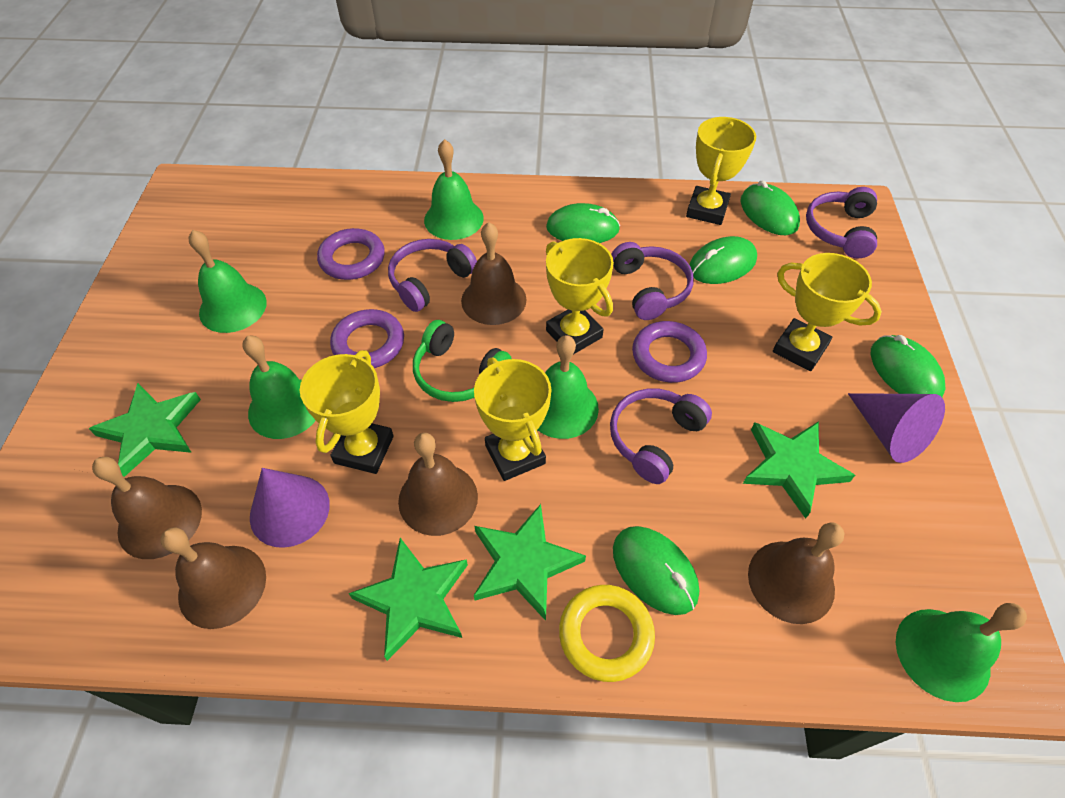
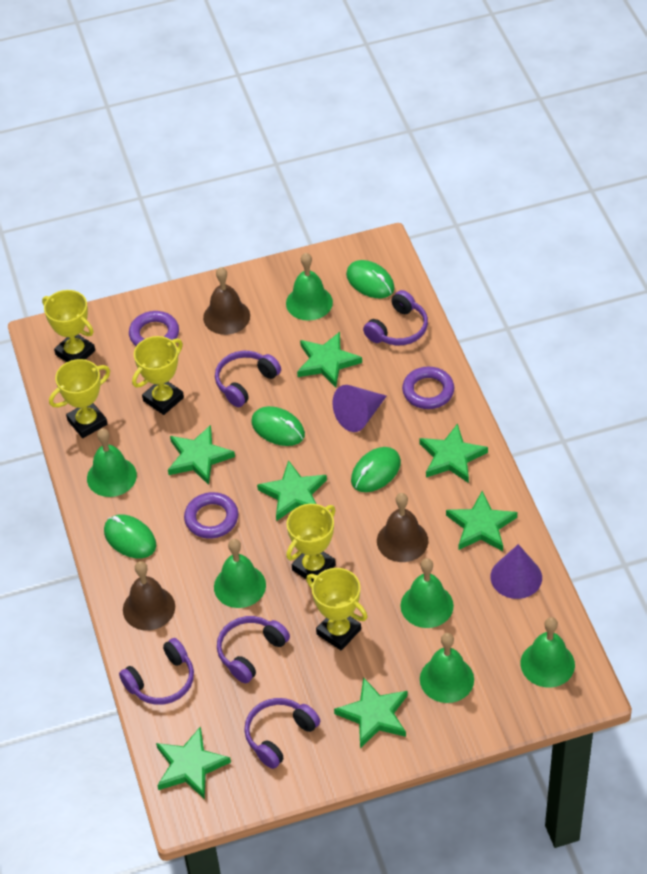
brown bell: [92,456,202,559] [160,527,266,629] [398,433,478,536] [461,222,526,325] [748,522,844,624] = 5 -> [123,561,175,630] [203,267,250,335] [377,493,428,562] = 3
green bell: [189,230,267,333] [243,336,316,439] [424,139,484,240] [538,335,599,439] [896,603,1027,702] = 5 -> [87,428,137,497] [214,539,266,608] [286,253,333,321] [401,558,454,628] [420,633,474,703] [521,617,575,687] = 6
green headphones: [413,320,512,402] = 1 -> none = 0
green mouse: [546,203,620,243] [613,526,699,615] [689,236,757,284] [741,180,800,235] [871,335,946,397] = 5 -> [104,515,157,558] [251,406,305,446] [346,260,394,298] [351,447,401,492] = 4
green star: [89,383,201,477] [349,538,468,661] [474,504,586,621] [743,421,855,519] = 4 -> [156,726,231,799] [168,425,235,485] [257,460,327,521] [297,332,362,387] [334,677,407,748] [419,423,488,483] [446,491,517,551] = 7
purple headphones: [388,239,477,312] [610,388,712,484] [611,242,694,320] [806,187,877,258] = 4 -> [119,638,194,705] [215,351,281,407] [217,616,290,683] [244,698,320,769] [363,290,428,345] = 5
yellow ring: [559,585,655,682] = 1 -> none = 0

